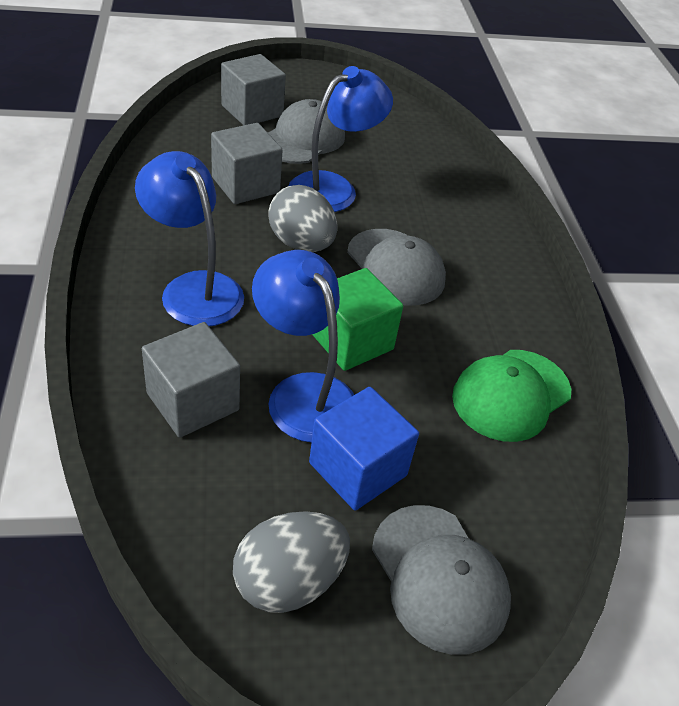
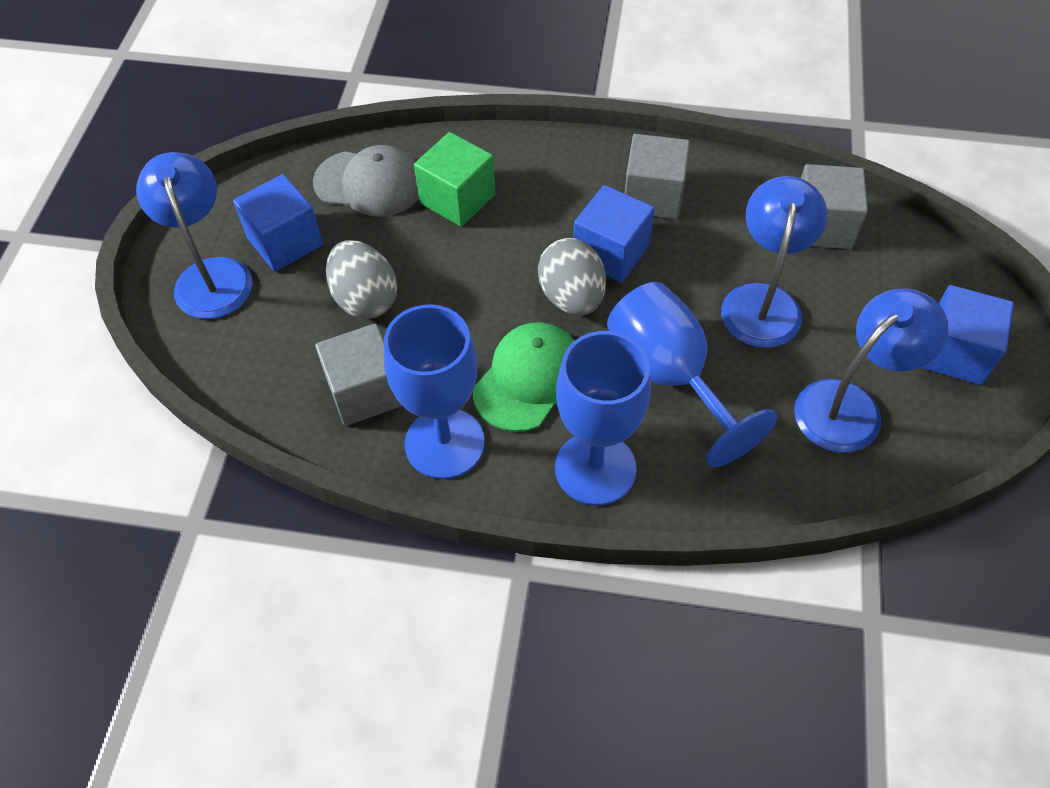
blue cube: [309,387,419,511] = 1 -> [233,174,323,272] [573,185,655,282] [921,285,1014,385] = 3
blue goblet: none = 0 -> [384,304,485,479] [555,331,651,506] [607,282,777,467] = 3
grey cap: [268,99,345,164] [347,229,446,305] [372,505,511,655] = 3 -> [313,145,419,217] = 1

